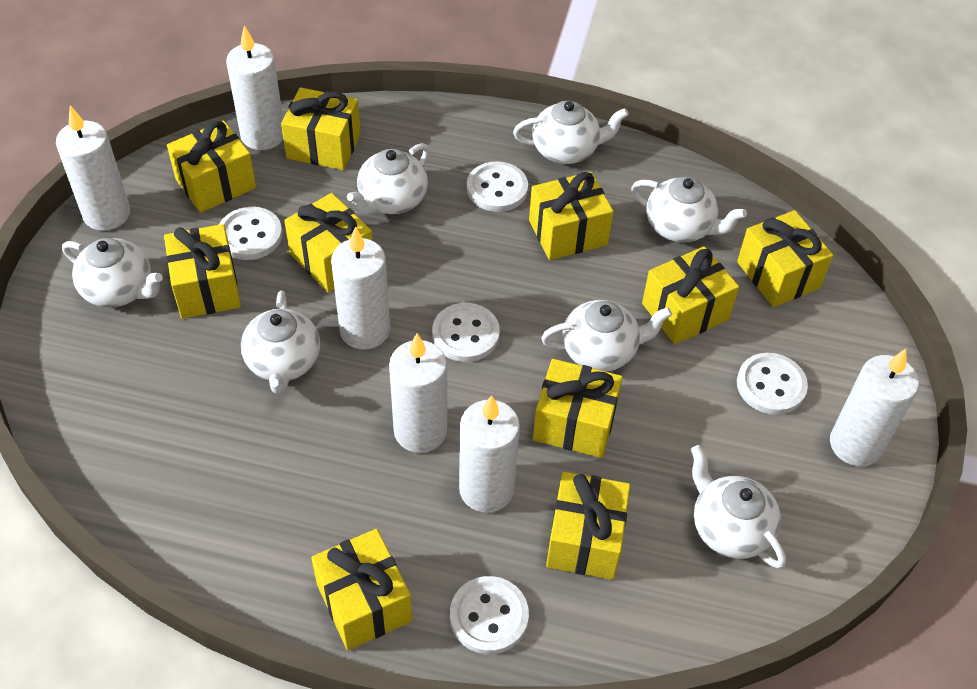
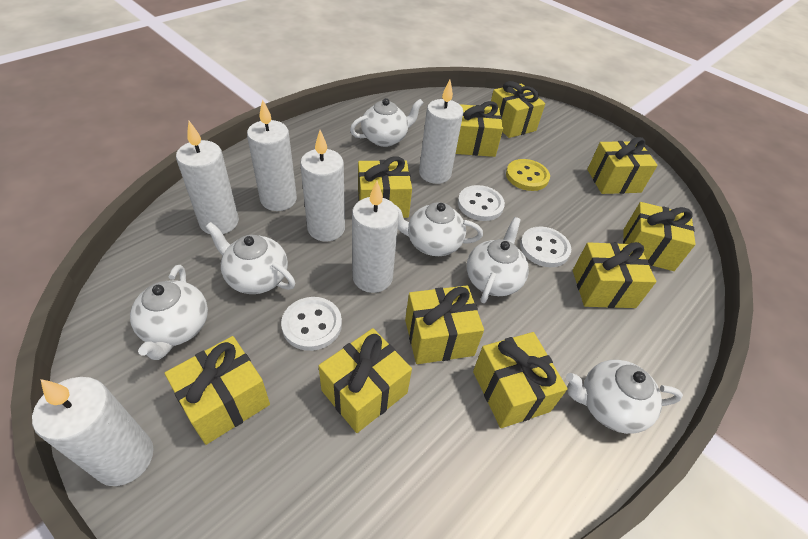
white button: [219,207,282,260] [432,303,500,362] [450,576,529,654] [467,161,528,212] [737,353,808,415] = 5 -> [281,297,342,351] [458,185,505,221] [520,227,571,267] = 3
white teapot: [62,238,163,308] [241,290,320,394] [347,143,429,215] [513,101,629,164] [541,300,672,372] [631,177,747,243] [691,445,786,569] = 7 -> [130,265,208,360] [205,222,295,294] [350,98,423,147] [395,202,483,256] [467,217,529,303] [566,360,683,434] = 6
yellow button: none = 0 -> [506,159,550,191] = 1

